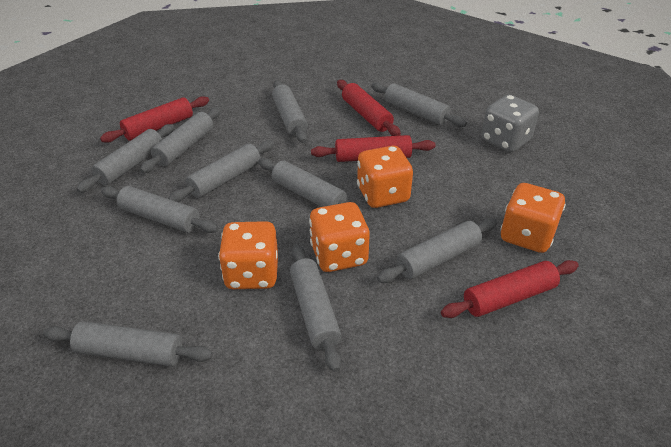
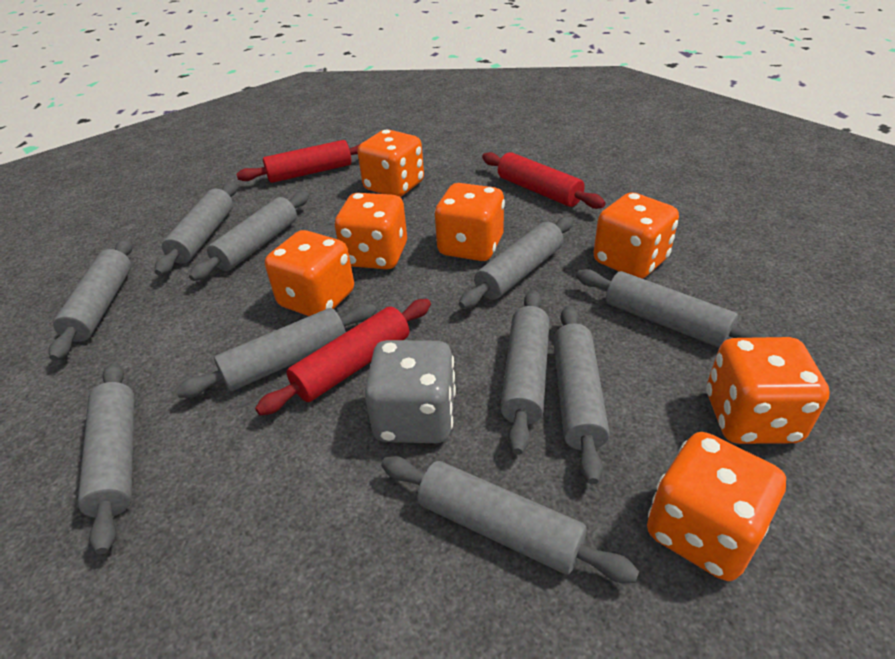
orange dice: [218,221,278,289] [309,202,370,272] [357,146,413,208] [500,183,566,253] = 4 -> [265,230,354,316] [334,193,407,269] [357,129,424,197] [434,183,505,261] [593,192,679,279] [647,432,786,581] [706,337,830,444] = 7
red rolling pin: [100,96,209,143] [311,135,436,162] [337,80,401,136] [441,260,579,318] = 4 -> [236,140,360,183] [255,299,431,416] [482,152,606,209] = 3

